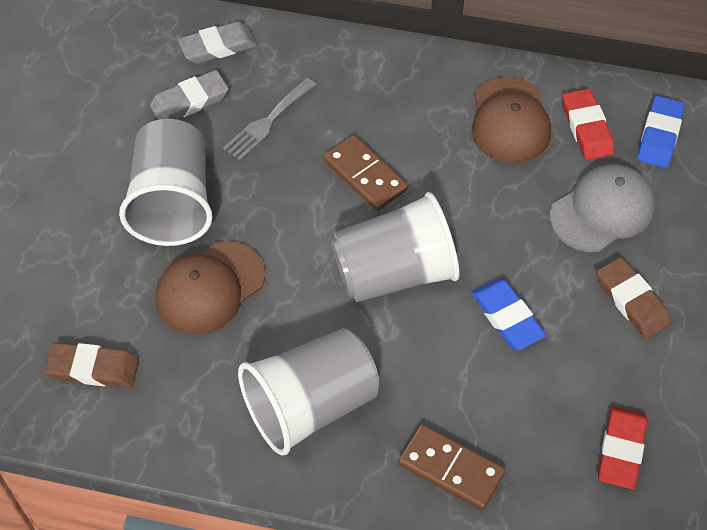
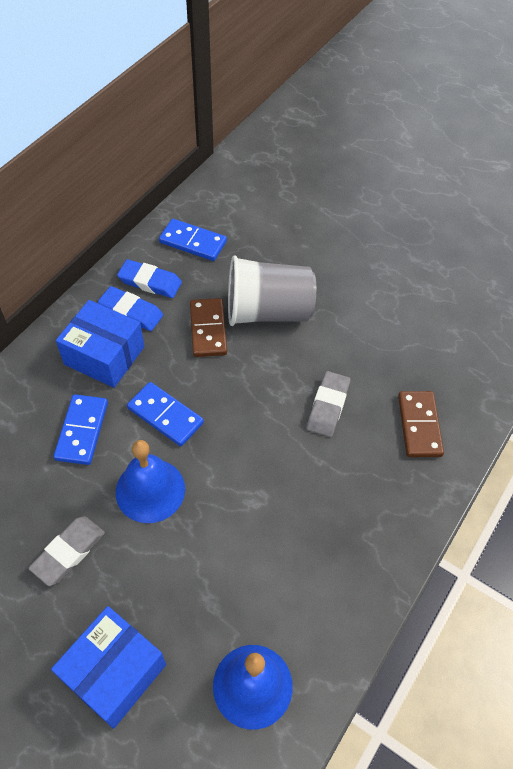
blue bell: none = 0 -> [116,440,185,523] [213,645,293,730] = 2
blue box: none = 0 -> [51,606,166,729] [56,300,145,388] = 2
blue domino: none = 0 -> [54,394,108,465] [127,382,204,446] [159,219,227,261] = 3
brown cap: [156,241,265,335] [472,76,551,163] = 2 -> none = 0
brown eraser: [44,342,139,388] [596,257,671,339] = 2 -> none = 0
grey cap: [550,164,655,252] = 1 -> none = 0
grey cup: [119,119,213,246] [238,328,379,456] [331,192,460,302] = 3 -> [228,255,316,326] = 1
grey fork: [223,78,316,161] = 1 -> none = 0
red eraser: [562,89,614,160] [598,406,648,490] = 2 -> none = 0

